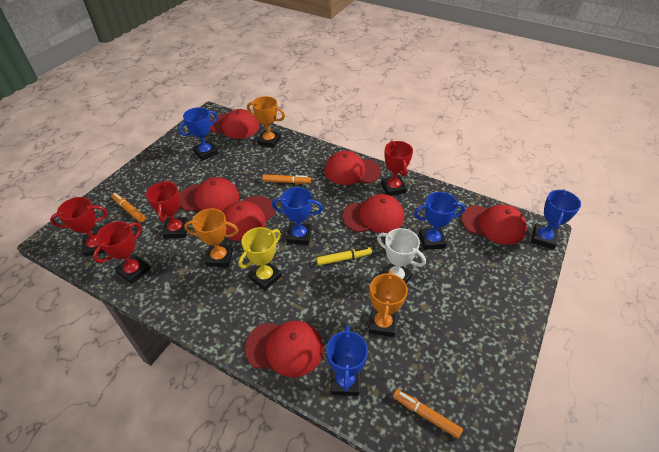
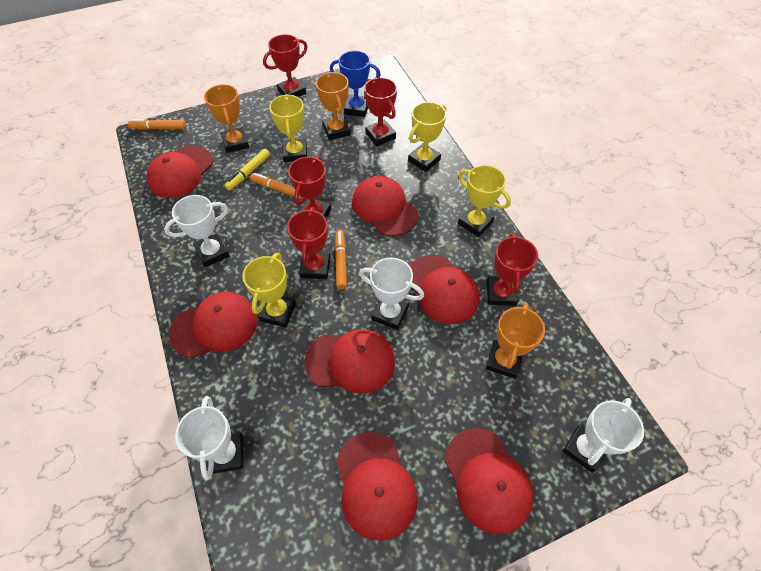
blue trophy: [179,107,218,161] [272,187,323,245] [326,325,368,396] [414,192,465,250] [531,189,581,249] = 5 -> [330,51,381,117] = 1
red trophy: [50,197,108,257] [93,221,150,284] [146,180,188,239] [381,141,413,196] = 4 -> [263,34,308,97] [287,207,331,279] [288,156,331,218] [364,77,397,146] [487,233,538,306] = 5
white trophy: [377,228,426,283] = 1 -> [164,195,230,267] [175,396,244,481] [359,257,424,330] [563,398,644,473] = 4
yellow trophy: [238,227,282,291] = 1 -> [242,253,296,328] [269,94,307,162] [408,102,446,172] [458,165,511,237] = 4

